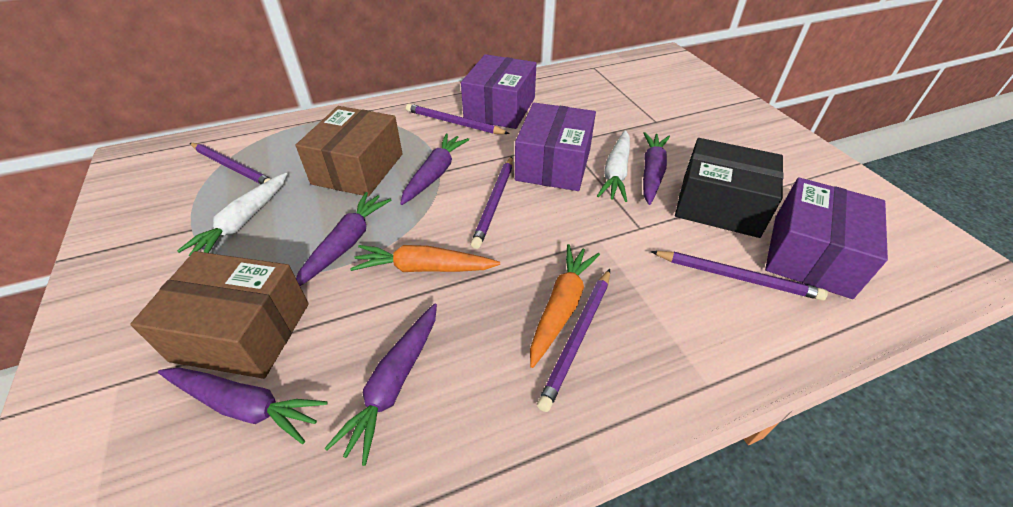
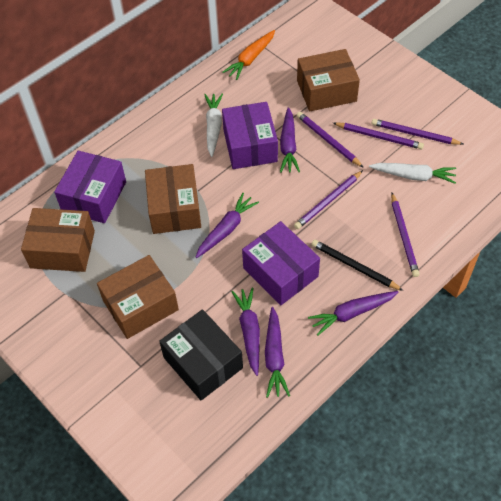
black pencil: none = 0 -> [311,240,404,291] = 1
brown box: [130,251,309,379] [296,106,403,197] = 2 -> [21,208,95,272] [97,255,179,339] [145,164,201,234] [297,49,360,112] = 4
orange carrot: [350,245,500,272] [530,244,600,368] = 2 -> [222,30,275,80] = 1

